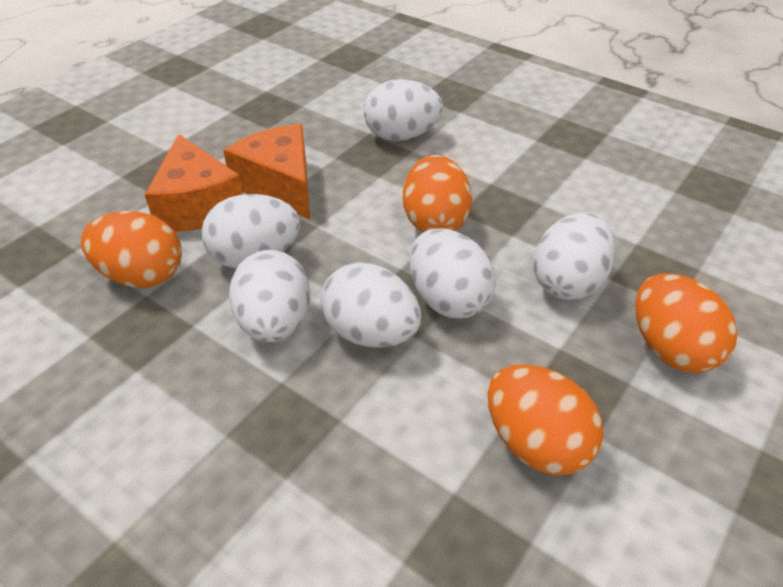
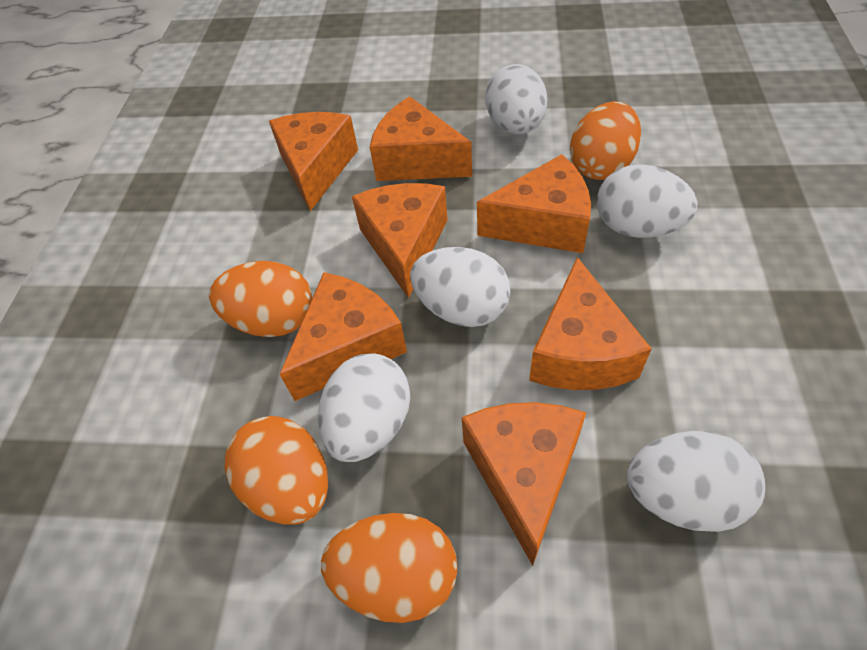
orange cheese: [145,134,243,232] [223,124,310,220] = 2 -> [269,112,358,211] [279,272,407,401] [352,183,447,298] [370,96,472,181] [462,402,586,566] [477,154,591,253] [529,257,652,390] = 7
white egg: [201,194,300,269] [229,250,310,342] [320,262,421,347] [364,79,443,141] [410,229,496,318] [533,213,615,300] = 6 -> [318,353,410,462] [410,247,511,327] [485,64,548,134] [597,164,697,238] [627,431,765,532] = 5

